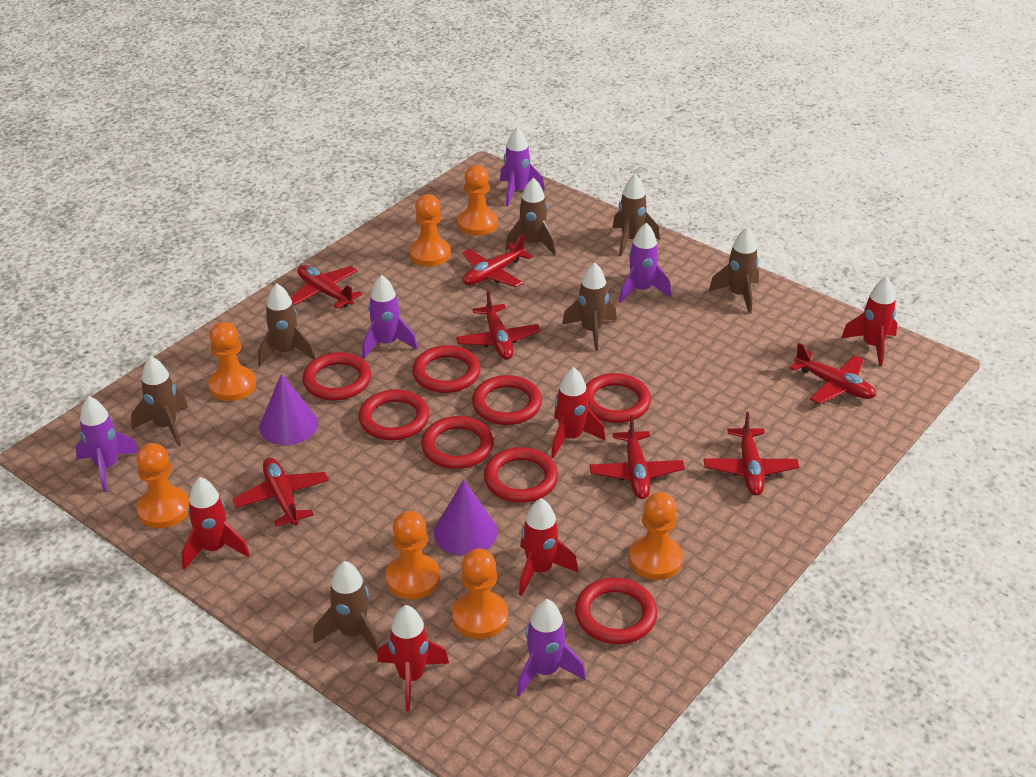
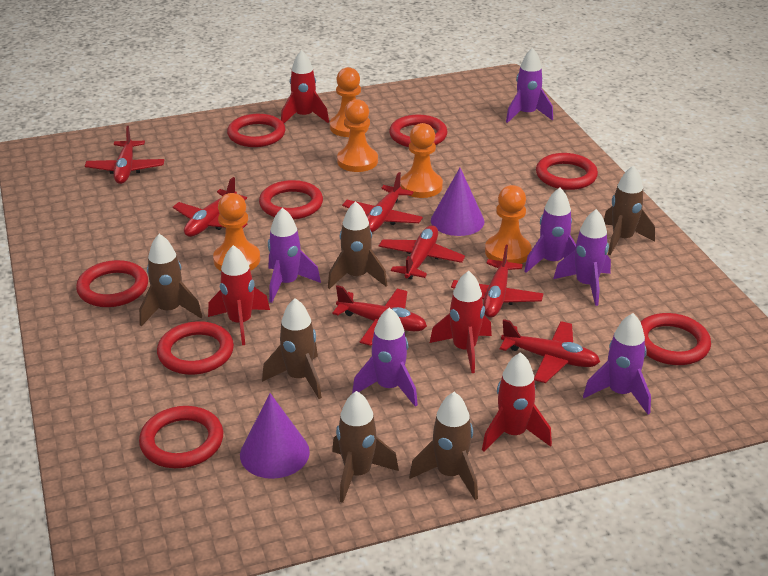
brown rocket: [131,356,188,447] [258,283,316,366] [313,561,380,655] [505,177,556,255] [562,262,617,351] [612,174,660,256] [708,227,759,313] = 7 -> [139,234,202,326] [262,298,322,399] [328,201,387,289] [332,391,399,503] [409,392,478,500] [604,165,655,255] = 6
orange pawn: [136,443,189,528] [208,322,256,401] [385,511,440,599] [409,194,451,266] [452,549,508,639] [457,165,498,236] [629,492,683,580] = 7 -> [213,193,260,271] [330,67,369,137] [337,99,378,172] [400,123,443,198] [485,185,532,264] = 5
purple rocket: [75,396,139,492] [362,275,418,359] [500,127,545,206] [516,599,586,697] [619,223,671,303] = 5 -> [268,208,321,303] [352,307,418,407] [506,48,553,123] [524,188,576,273] [553,209,611,306] [583,313,651,415] = 6
red rocket: [182,477,250,570] [377,605,449,711] [519,498,578,596] [551,367,605,458] [841,277,897,367] = 5 -> [208,245,270,345] [281,50,329,123] [430,271,492,373] [482,352,552,452] = 4

